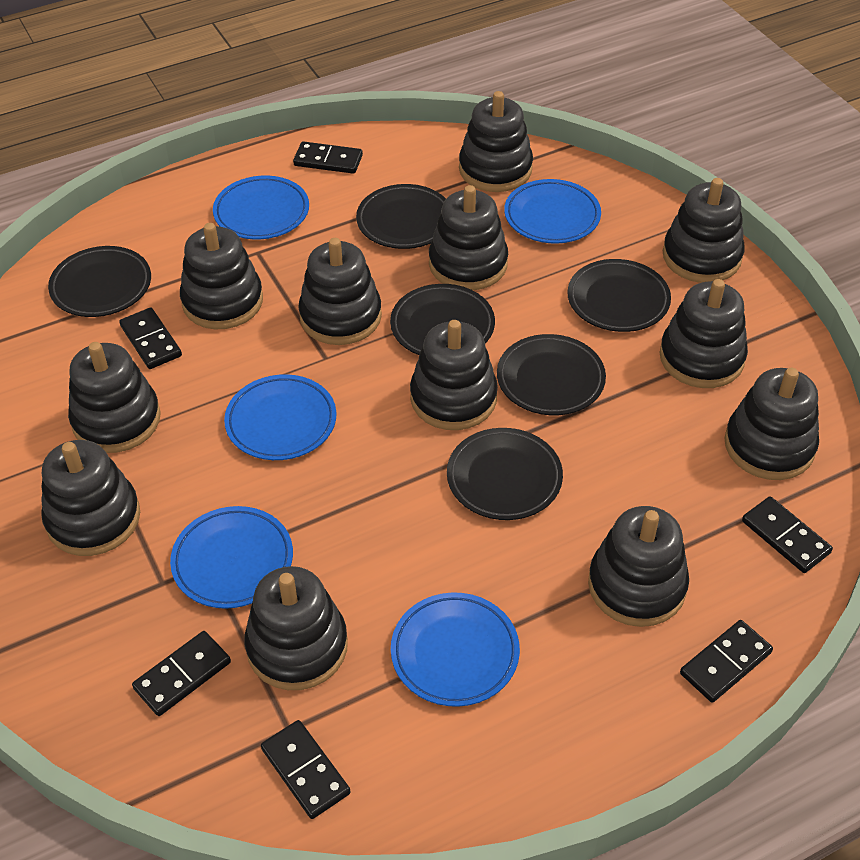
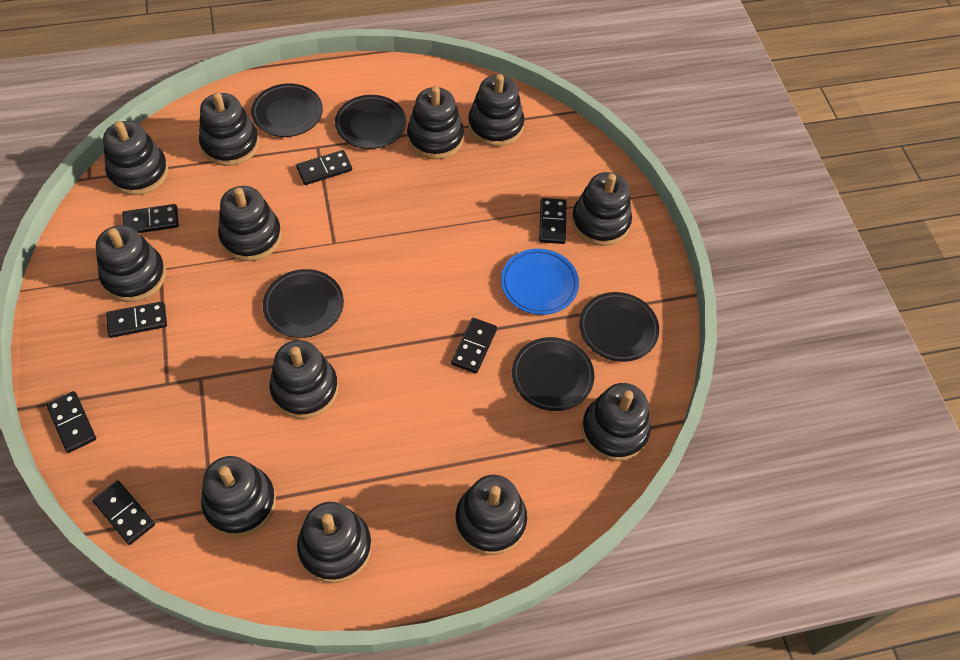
black domino: [119,308,182,369] [132,631,231,716] [261,720,350,819] [293,141,363,174] [680,620,773,703] [742,496,833,573] = 6 -> [46,391,96,453] [92,481,155,545] [106,301,167,338] [122,204,179,233] [296,150,352,185] [451,318,497,374] [539,198,567,244] = 7
black plate: [48,246,151,317] [356,184,446,249] [390,284,495,355] [447,428,563,520] [497,334,606,415] [567,259,671,332] = 6 -> [251,83,323,137] [263,269,344,338] [335,95,406,149] [512,337,594,411] [579,292,659,362] = 5
blue plate: [170,506,293,609] [213,176,309,239] [224,374,336,460] [391,593,520,707] [504,179,601,244] = 5 -> [501,249,579,315] = 1

